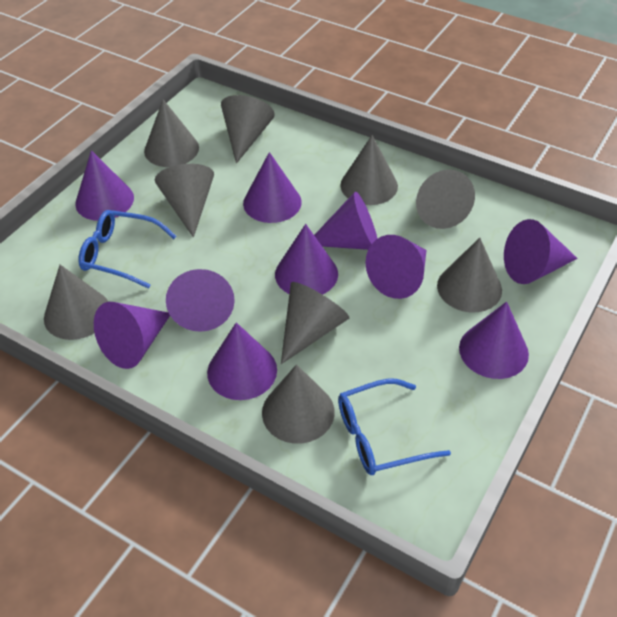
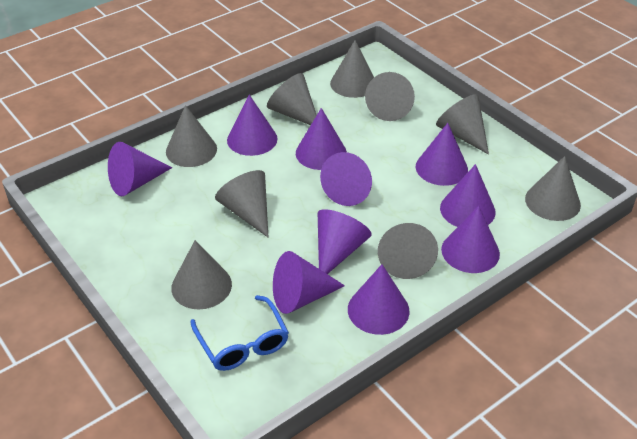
blue glasses: [78,210,177,289] [338,379,451,475] = 2 -> [190,295,289,371] = 1

